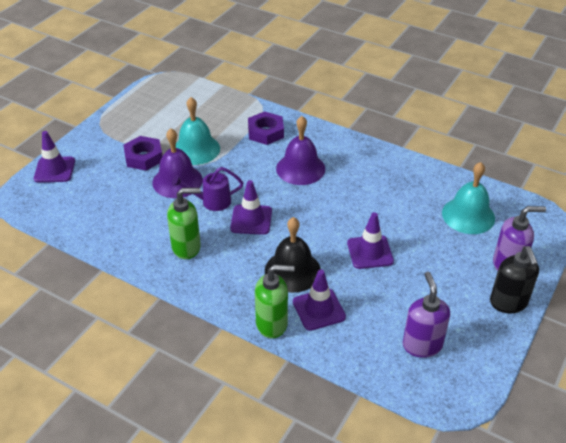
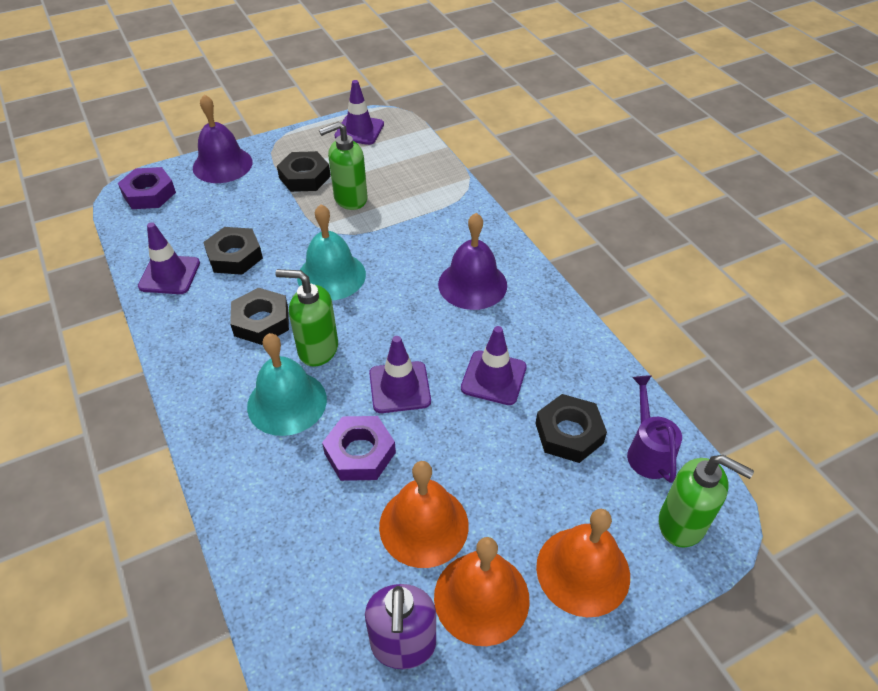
black bell: [265,217,321,293] = 1 -> none = 0
black nut: none = 0 -> [203,227,263,275] [230,288,289,345] [277,151,331,192] [535,394,607,463] = 4
black soap dispenser: [490,246,539,314] = 1 -> none = 0
green soap dispenser: [167,188,201,259] [255,264,295,338] = 2 -> [276,269,338,367] [319,121,368,210] [659,455,754,548] = 3
orange bell: none = 0 -> [379,461,469,568] [434,537,530,646] [536,509,630,617] = 3
purple soap dispenser: [403,272,450,358] [493,206,546,271] = 2 -> [365,584,436,669] = 1

